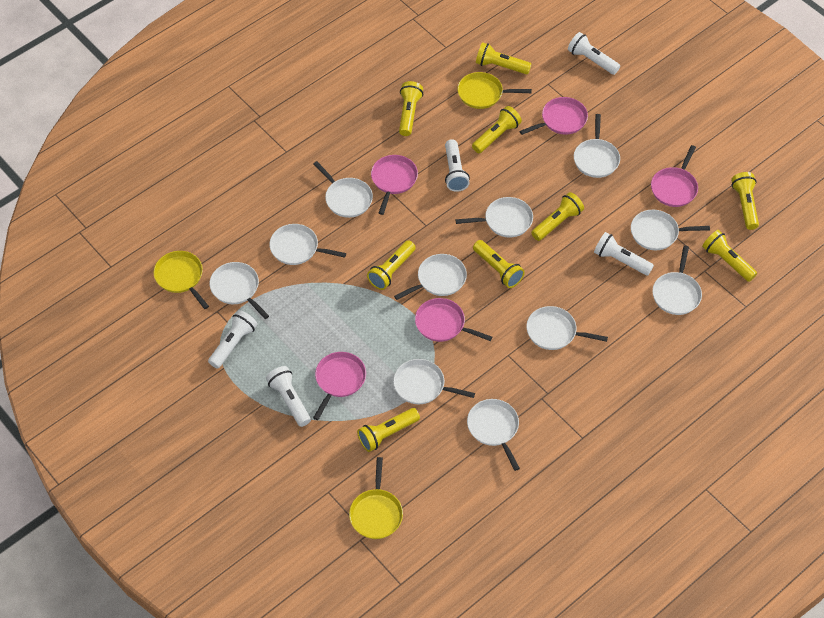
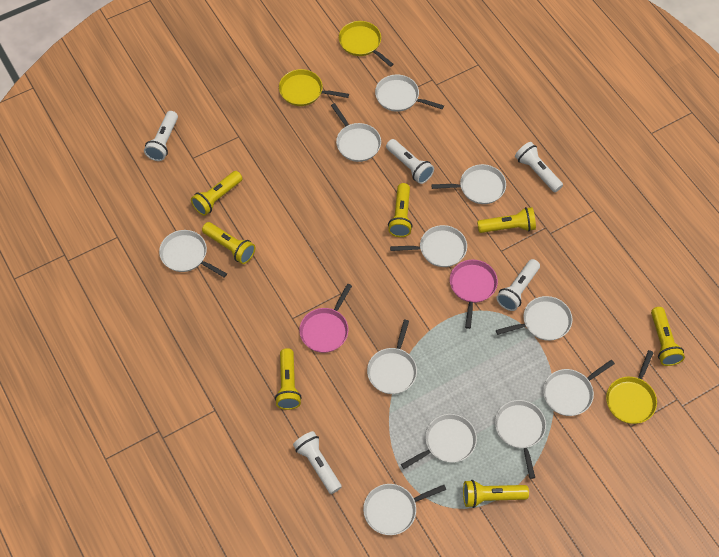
pink pan: [313,352,366,420] [371,155,418,215] [415,298,492,342] [520,97,588,135] [651,145,698,207] = 5 -> [299,284,352,353] [450,259,498,329] = 2
yellow flashlight: [357,408,420,452] [367,240,416,290] [399,81,423,136] [472,106,522,153] [473,240,525,288] [476,42,531,75] [531,192,584,241] [702,230,757,282] [731,172,759,230] = 9 -> [191,171,242,216] [202,222,255,264] [275,348,302,410] [388,183,413,237] [463,480,529,508] [477,207,536,233] [651,307,685,366] = 7

